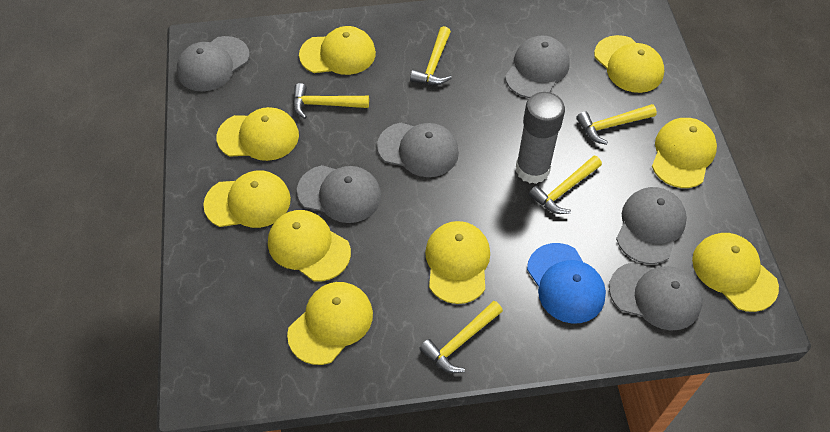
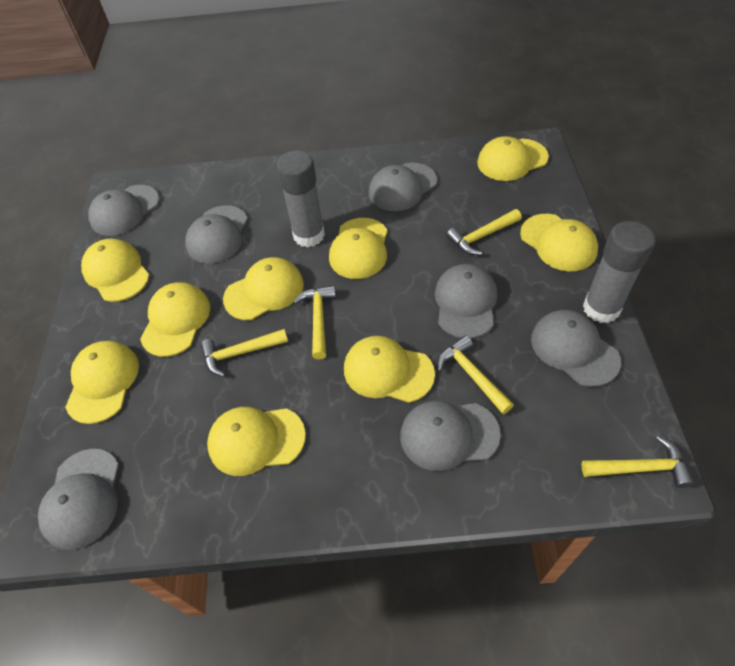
blue cap: [527,243,606,324] = 1 -> none = 0
grey cap: [177,36,250,92] [297,165,381,223] [377,123,459,177] [505,35,570,98] [609,262,702,330] [616,187,687,264] = 6 -> [38,449,119,550] [88,185,159,236] [185,205,248,263] [369,162,437,211] [400,401,500,471] [435,264,497,338] [531,310,621,387] = 7
grey glue stick: [516,92,565,184] = 1 -> [276,150,325,247] [583,221,655,323] = 2

